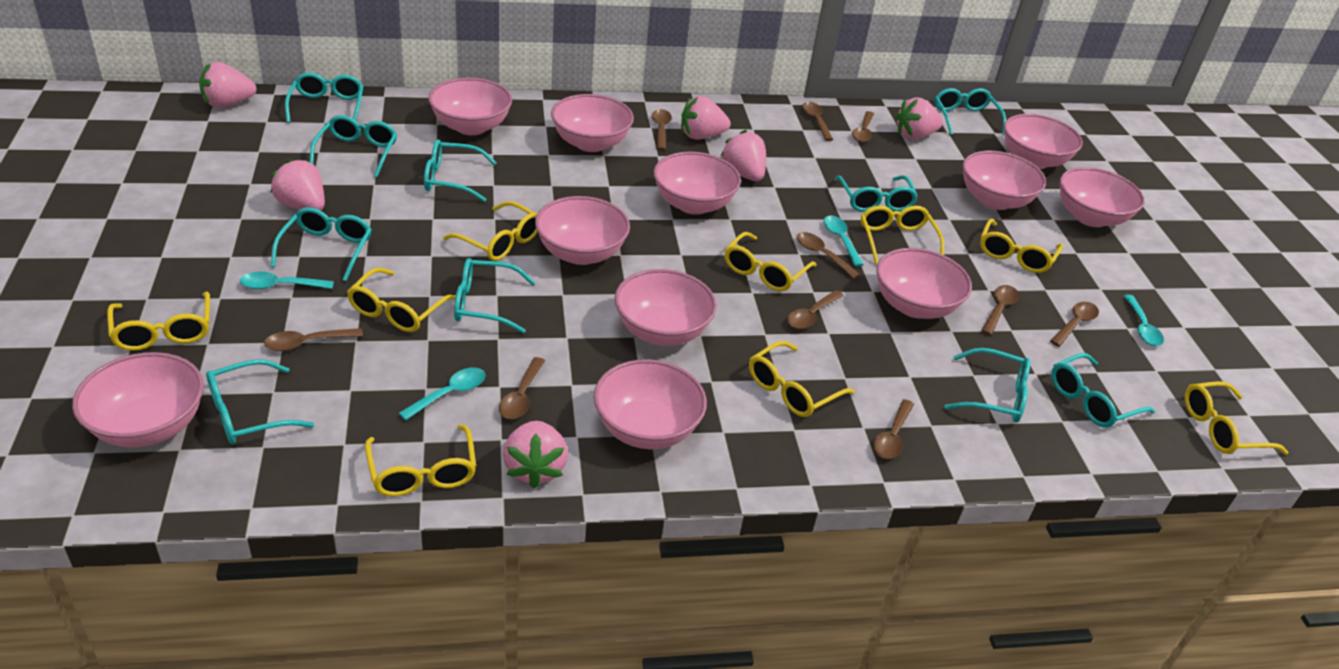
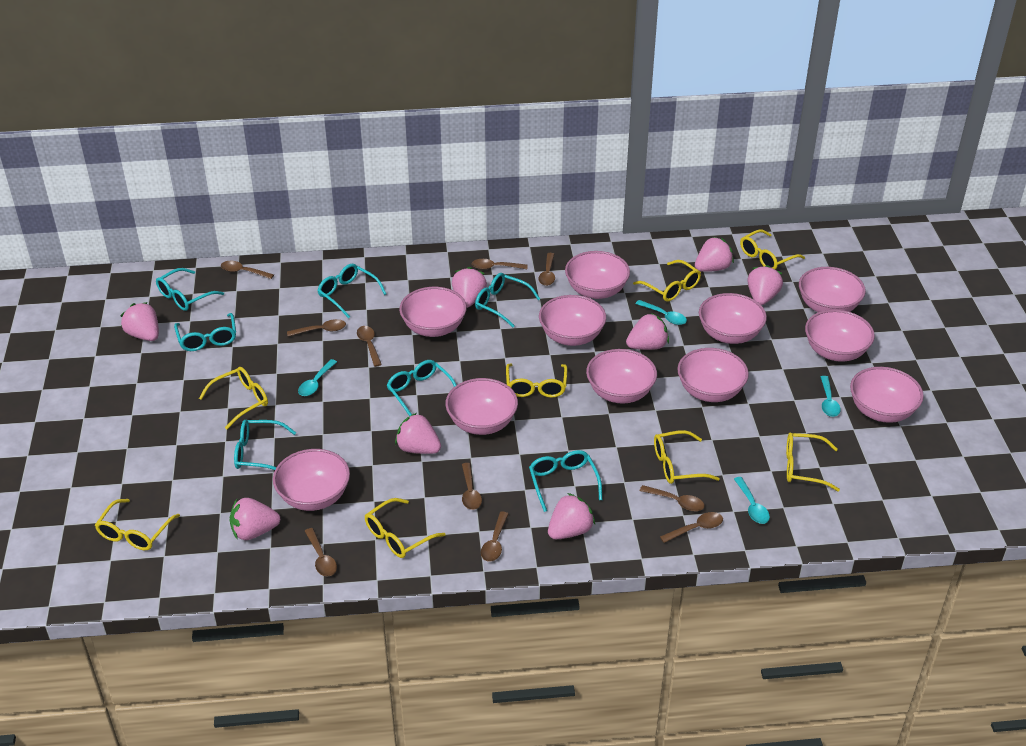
pink strawberry: [199,62,257,108] [270,158,325,211] [503,421,568,489] [681,96,731,140] [720,130,766,181] [895,97,943,140] = 6 -> [120,302,159,341] [230,498,280,540] [395,413,441,454] [452,267,487,308] [548,493,595,539] [626,313,669,350] [695,237,734,272] [747,265,783,305] = 8
turquoise glasses: [206,359,314,444] [271,207,372,281] [285,73,363,123] [309,115,397,177] [424,139,497,202] [454,258,536,333] [834,175,918,212] [934,88,1006,135] [945,348,1030,423] [1051,353,1155,428] = 10 -> [156,268,224,311] [174,313,236,351] [234,420,296,470] [318,264,386,318] [387,360,456,416] [475,273,540,327] [529,450,602,512] = 7
yellow glasses: [107,292,210,351] [347,268,456,332] [365,425,476,497] [443,201,537,261] [725,232,817,291] [749,341,855,417] [861,206,944,264] [980,218,1063,273] [1185,381,1288,455] = 9 -> [95,499,180,550] [199,367,268,429] [365,498,446,558] [506,364,567,398] [633,260,701,302] [654,430,720,484] [740,229,805,269] [786,432,840,492] = 8

